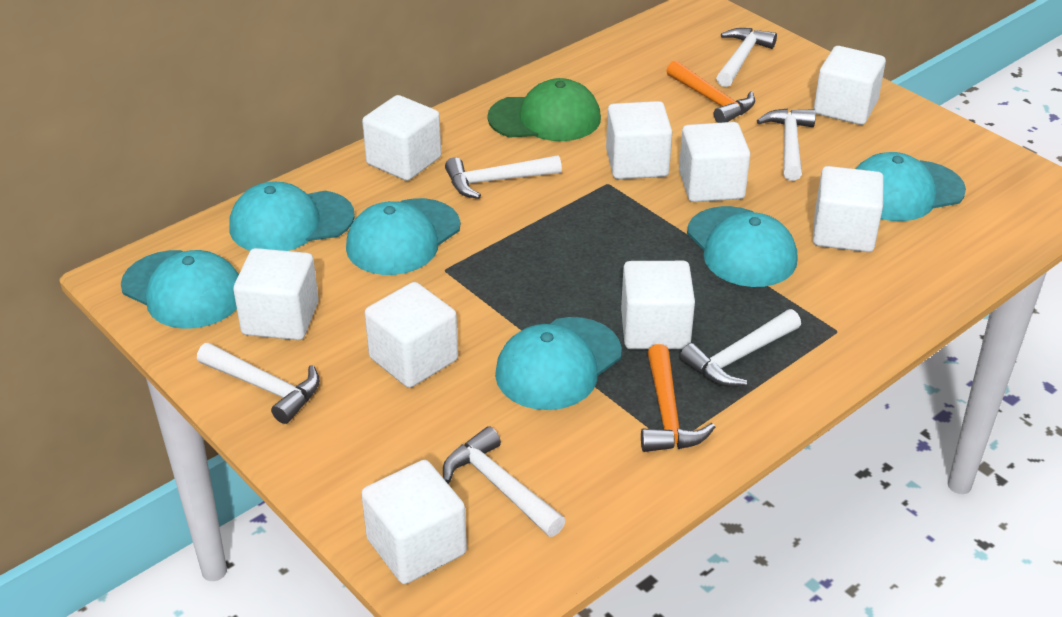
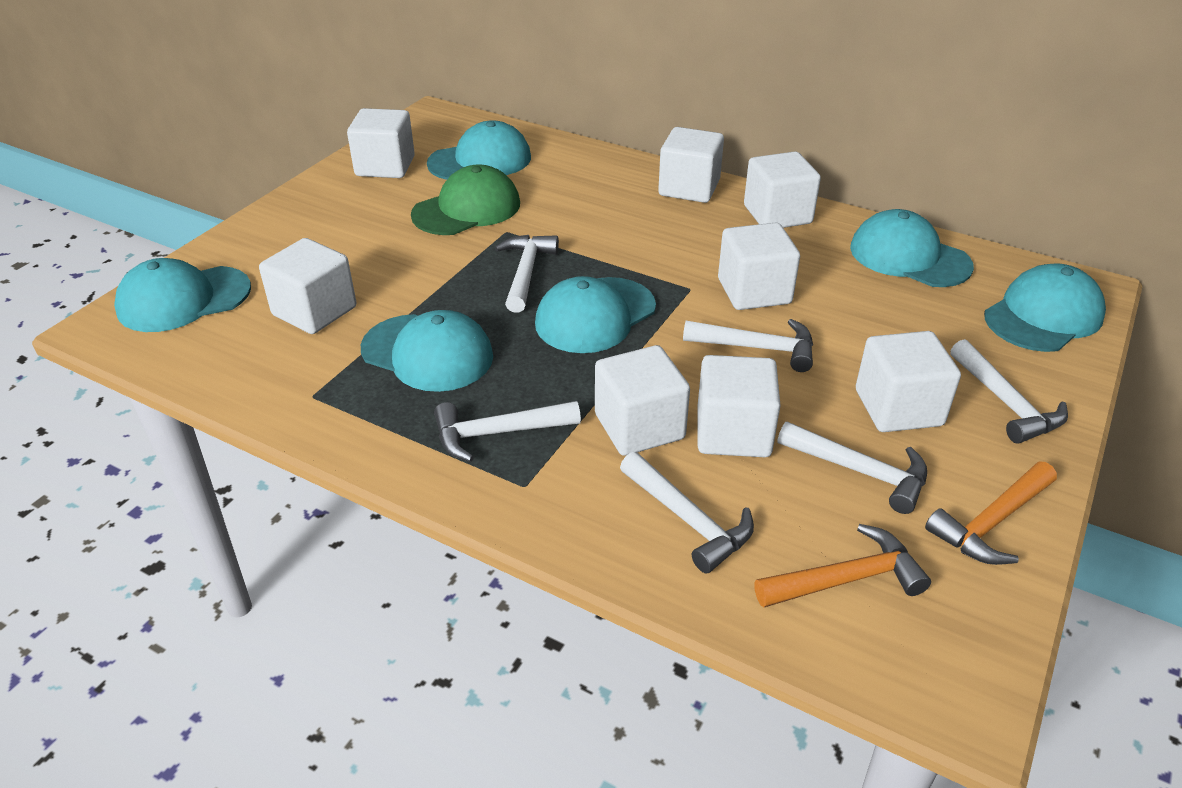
white cube: [233,248,319,340] [361,460,467,584] [362,95,441,181] [365,282,458,388] [606,101,672,179] [621,261,695,349] [679,122,750,202] [813,166,884,252] [814,46,886,125] = 9 -> [259,238,356,334] [347,108,415,178] [595,345,690,456] [658,127,724,203] [697,355,781,457] [718,223,800,310] [744,151,821,228] [856,331,961,432] = 8

